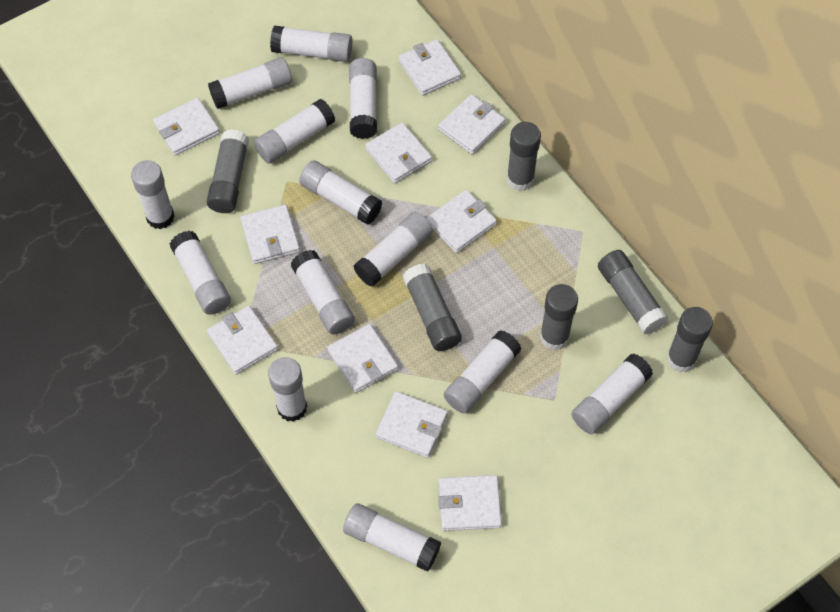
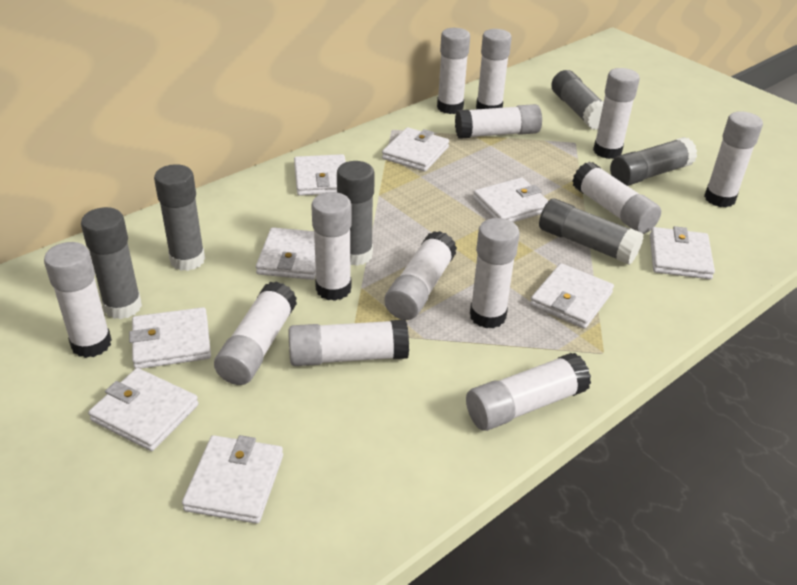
white wallet: [153,98,220,156] [207,306,278,375] [240,205,300,264] [327,324,398,393] [365,122,432,183] [375,391,448,458] [399,39,461,96] [426,190,497,253] [438,94,506,155] [438,475,502,531] = 10 -> [88,368,199,451] [129,307,211,369] [182,435,283,524] [256,227,316,280] [294,154,346,196] [382,127,449,172] [473,177,548,222] [530,263,614,329] [650,226,715,279] = 9

